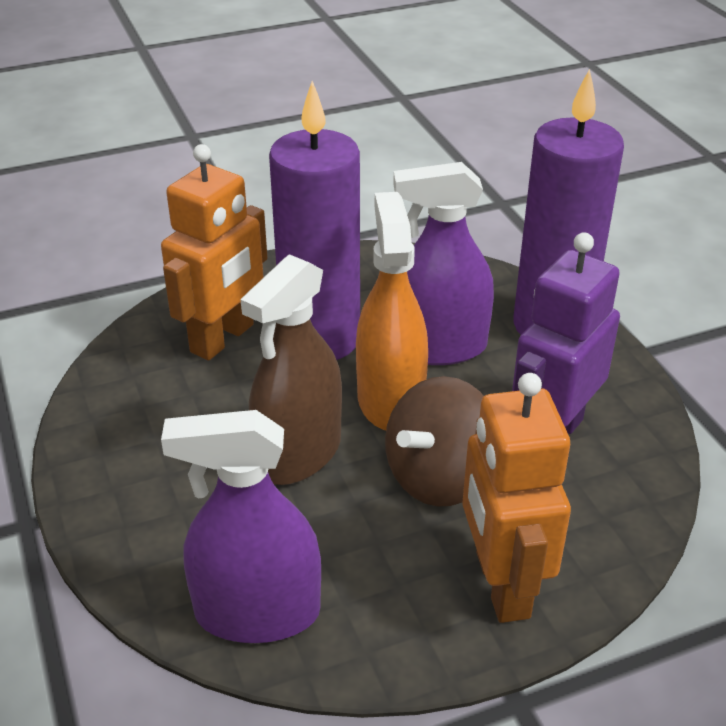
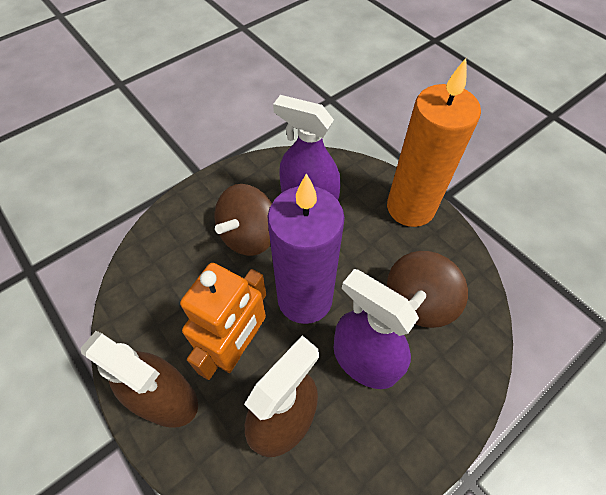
brown spinning top: [385,376,484,506] = 1 -> [215,184,272,256] [387,251,468,328] = 2
brown spray bottle: [240,254,342,485] = 1 -> [81,331,198,428] [244,336,319,457] = 2
orange candle: none = 0 -> [387,58,481,227] = 1
orange robot: [161,144,267,361] [462,373,571,623] = 2 -> [180,263,267,380] = 1
orange spray bottle: [356,192,428,431] = 1 -> none = 0
purple candle: [269,81,360,360] [513,69,624,335] = 2 -> [267,173,345,324] = 1
purple robot: [512,232,620,434] = 1 -> none = 0

